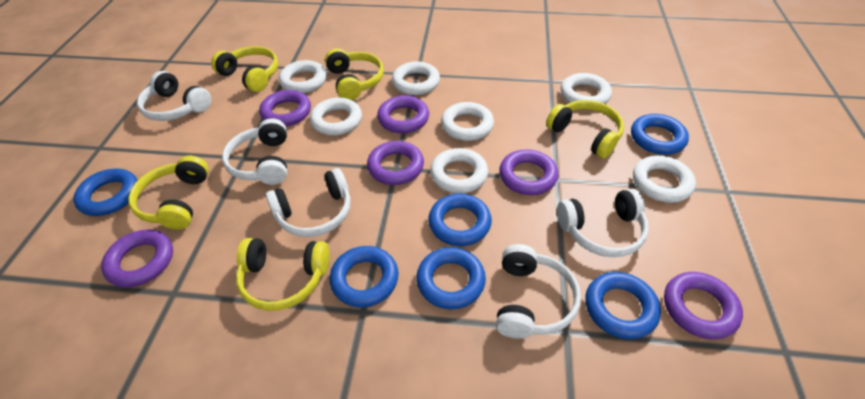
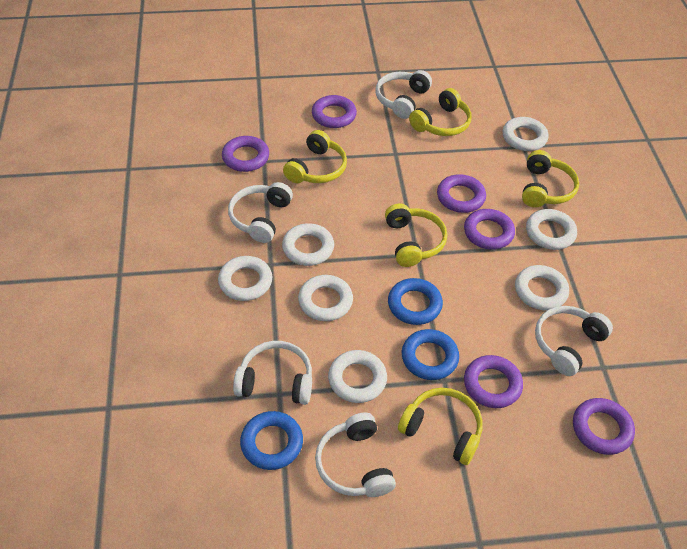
blue ring: [73,169,138,216] [329,246,399,307] [416,247,486,309] [428,194,492,246] [585,272,661,339] [631,114,689,155] = 6 -> [240,411,303,470] [388,278,443,325] [402,329,459,380] = 3

